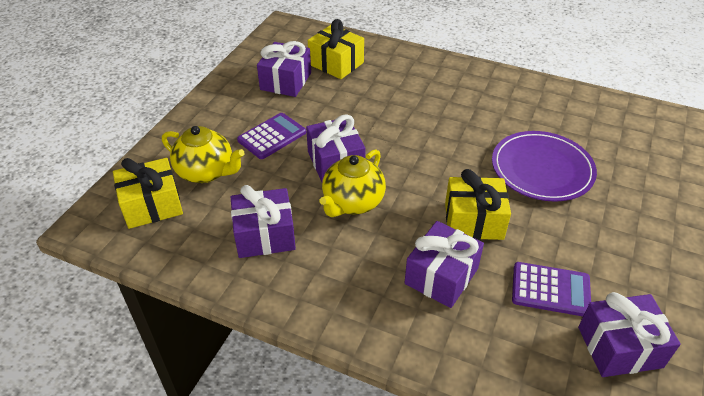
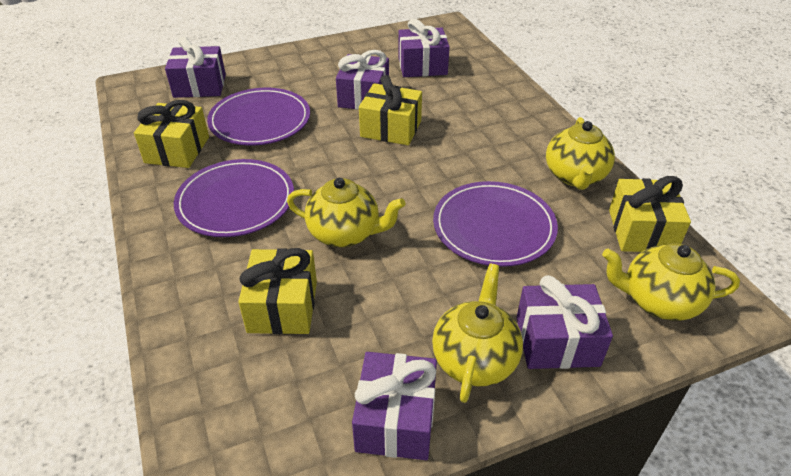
purple calculator: [237,113,306,159] [512,262,591,316] = 2 -> none = 0
purple plate: [492,131,597,202] = 1 -> [174,159,294,237] [207,88,310,145] [433,181,558,267] = 3
yellow gift: [113,158,183,229] [308,19,364,79] [445,169,511,240] = 3 -> [134,100,209,168] [238,248,317,334] [359,75,422,145] [609,176,691,252] = 4
yellow teapot: [162,126,245,183] [320,149,386,217] = 2 -> [287,178,406,247] [432,264,523,403] [546,117,615,190] [602,243,740,321] = 4

